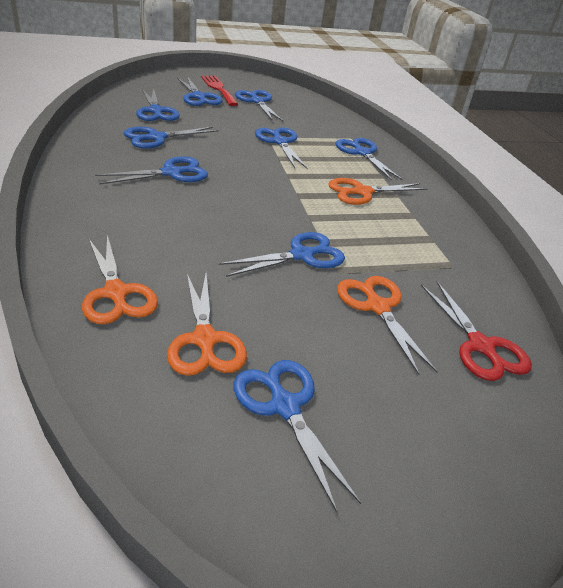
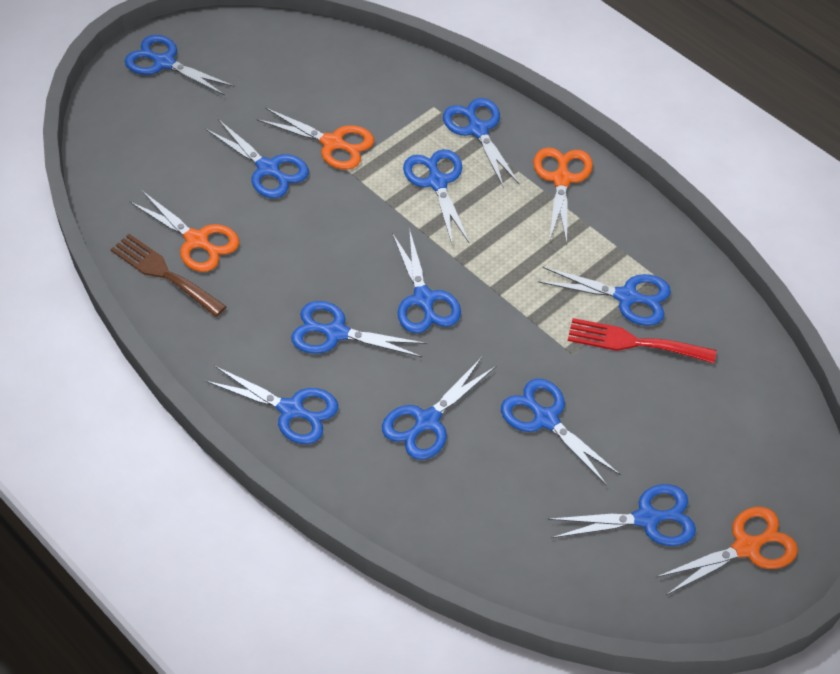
blue scissors: [95,156,208,185] [124,127,219,149] [136,88,180,121] [177,77,222,106] [219,232,345,277] [233,360,361,512] [235,90,283,121] [255,127,308,169] [335,138,403,180] = 9 -> [125,35,234,96] [205,366,338,444] [206,119,309,198] [291,301,427,357] [382,357,496,460] [392,228,461,333] [403,149,469,243] [443,98,519,188] [501,379,621,485] [538,267,671,326] [548,484,696,546] = 11
brown fork: none = 0 -> [110,234,227,317] = 1
red scissors: [421,281,532,381] = 1 -> none = 0

